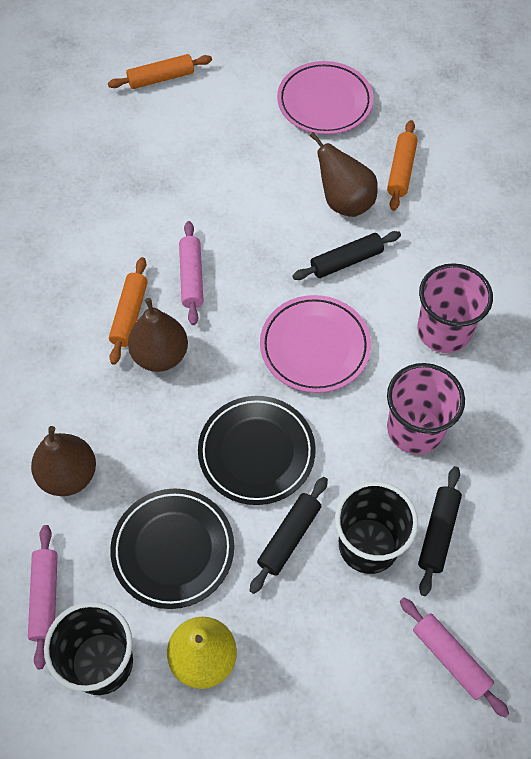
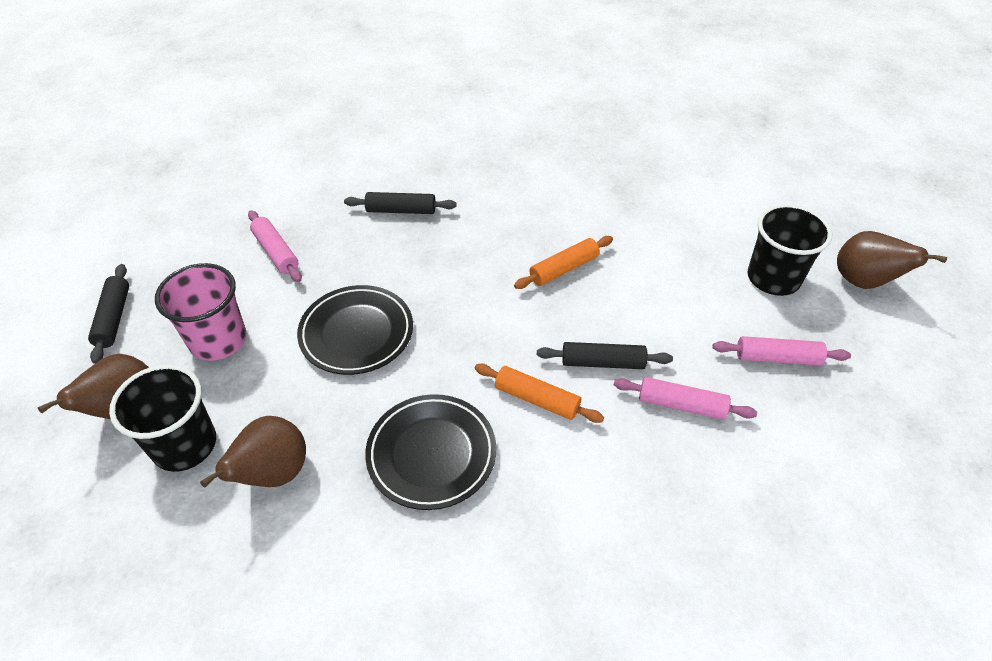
orange rolling pin: [108,54,212,89] [109,257,148,365] [387,120,418,211] = 3 -> [475,364,604,423] [514,236,613,289] = 2
pink cup: [387,363,465,454] [417,263,493,353] = 2 -> [155,263,246,361] = 1
pink plate: [260,295,371,393] [277,61,373,135] = 2 -> none = 0
yellow pear: [167,617,237,689] = 1 -> none = 0

